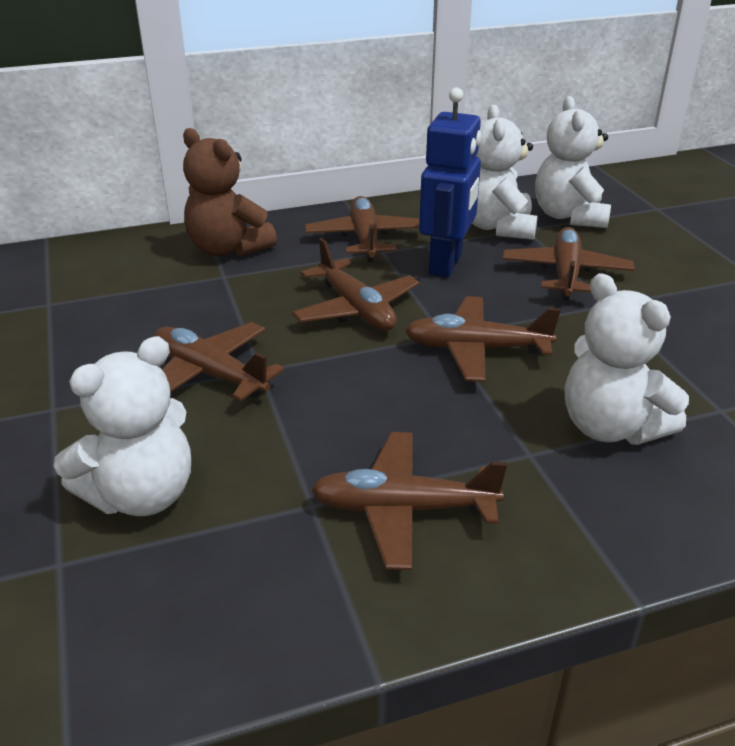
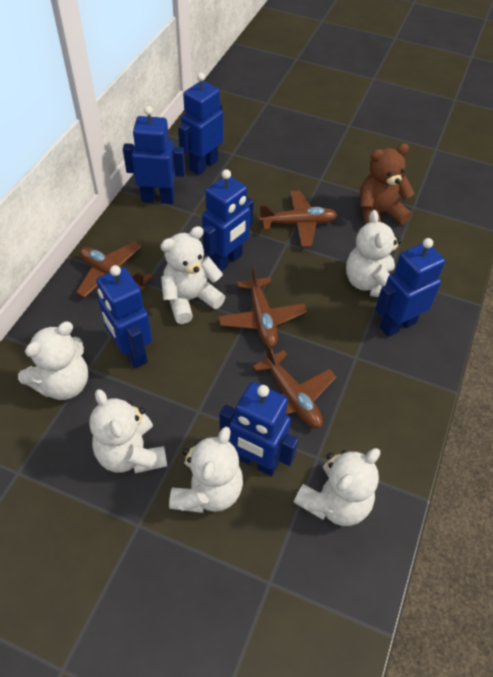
blue robot: [419,87,482,278] = 1 -> [97,265,152,368] [123,106,185,204] [178,72,223,175] [202,169,254,272] [219,382,298,476] [375,238,445,337] = 6
brown plane: [154,322,284,401] [292,238,420,331] [305,196,420,262] [311,432,507,570] [405,296,560,382] [502,227,635,300] = 6 -> [76,242,153,298] [218,265,307,347] [253,344,336,428] [259,190,337,247] = 4
white teddy bear: [54,336,191,516] [472,105,538,240] [535,96,611,228] [565,273,689,445] = 4 -> [18,322,88,400] [89,389,167,473] [160,226,225,324] [169,427,243,513] [294,448,380,526] [346,210,401,297] = 6

